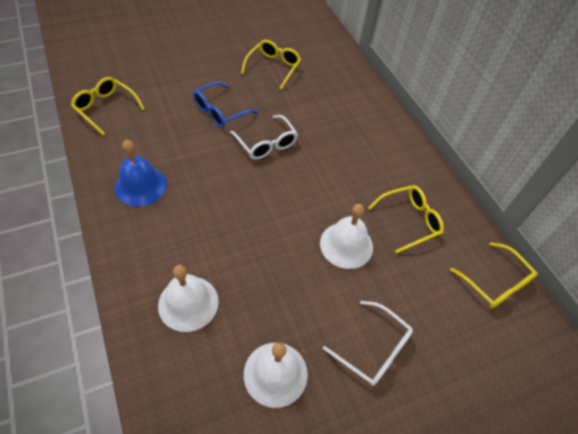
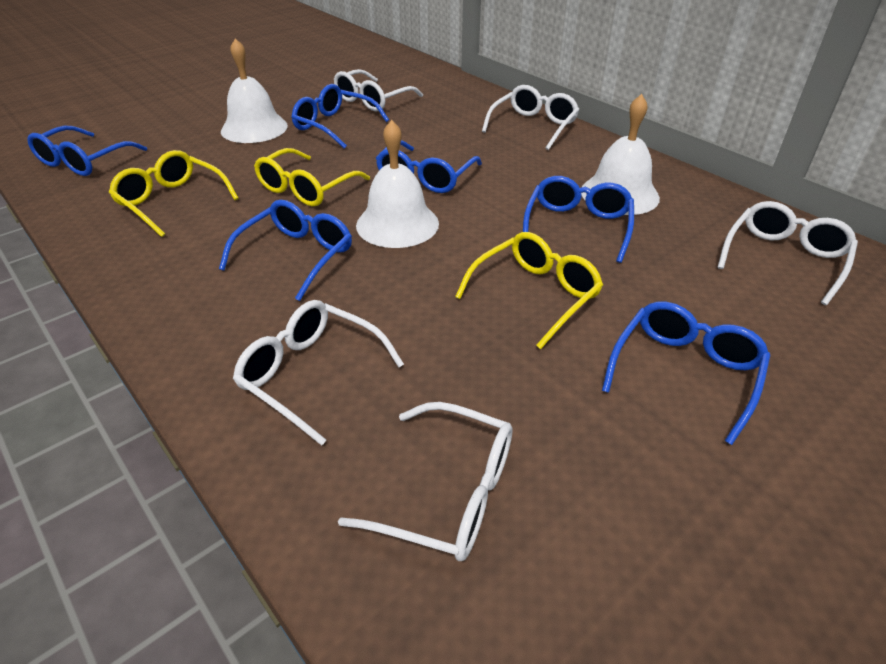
blue bell: [115,140,167,207] = 1 -> none = 0
blue glasses: [193,82,258,128] = 1 -> [27,126,147,176] [219,200,352,301] [292,84,389,149] [376,140,482,193] [523,176,634,263] [602,302,771,445] = 6
white glasses: [230,115,298,159] [323,301,413,386] = 2 -> [233,300,404,446] [334,69,423,112] [338,402,513,561] [482,85,579,150] [717,201,858,305] = 5
yellow glasses: [71,77,144,135] [241,40,301,90] [368,185,444,254] [450,242,538,308] = 4 -> [109,150,239,237] [254,148,370,207] [455,232,603,349] = 3

